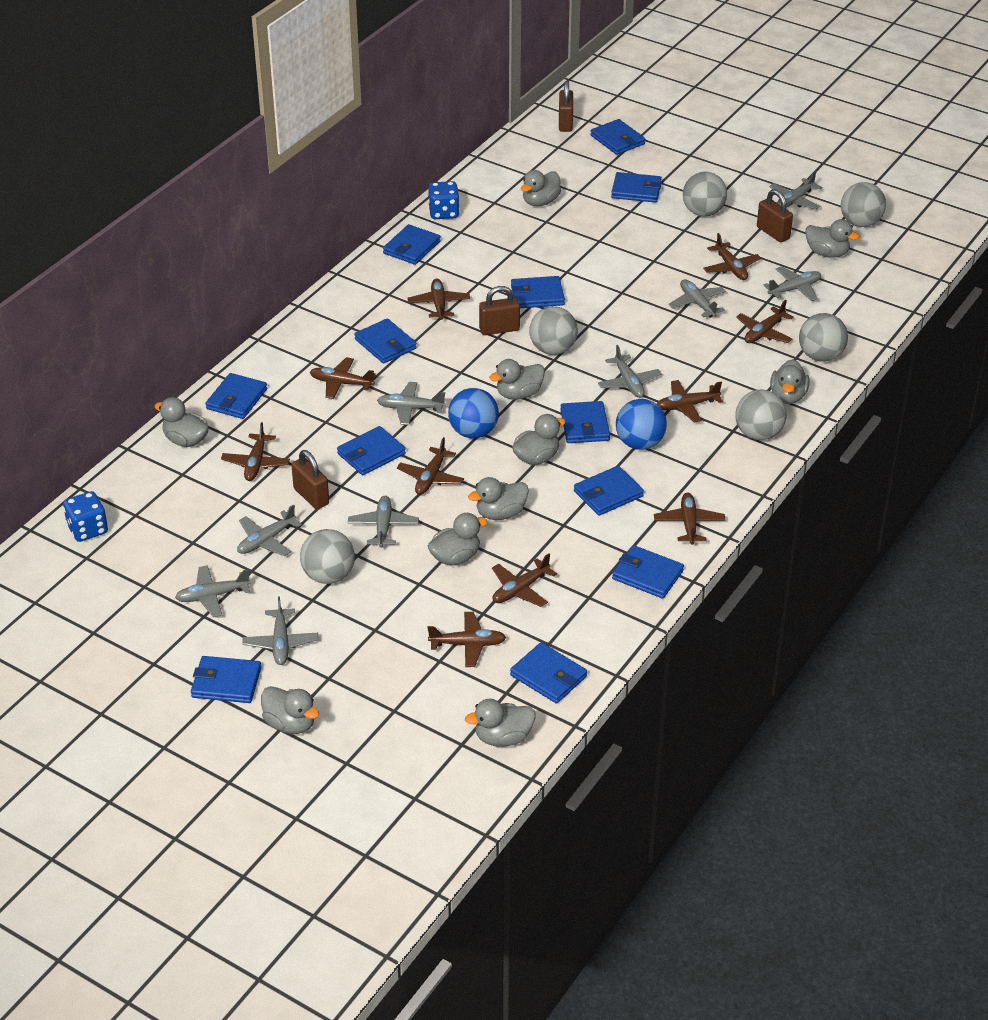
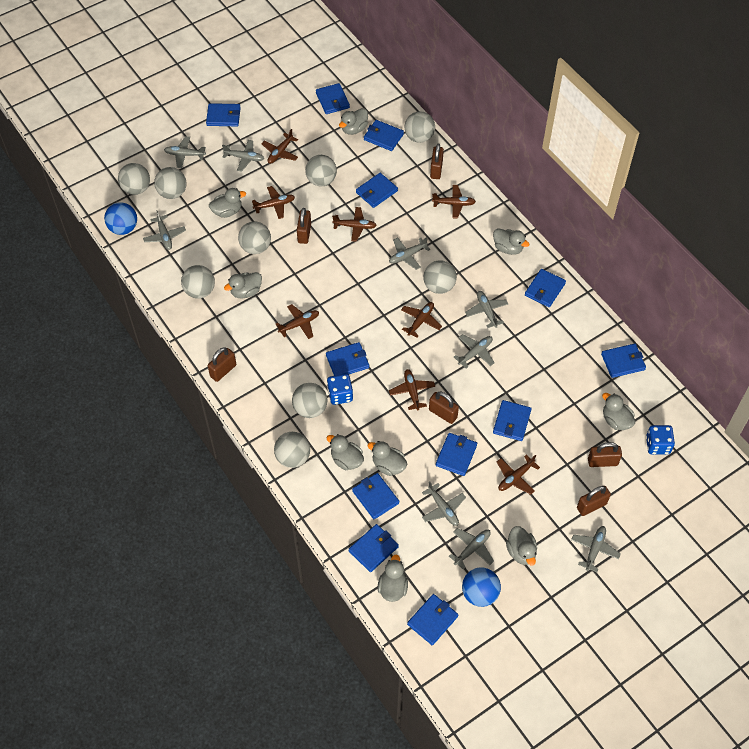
brown padlock: [291,450,329,510] [479,286,520,335] [559,81,573,132] [757,189,793,242] = 4 -> [208,347,236,382] [297,208,311,244] [429,391,459,424] [430,144,444,179] [577,486,611,516] [588,442,622,467] = 6
brown plane: [221,422,290,481] [310,357,376,399] [397,437,464,495] [407,278,470,320] [428,612,506,667] [492,553,557,607] [654,493,725,545] [657,380,723,423] [703,233,761,280] [736,300,794,343] = 10 -> [252,186,295,219] [261,129,298,164] [276,304,319,339] [332,207,377,242] [389,369,435,411] [401,302,442,338] [432,185,476,218] [497,455,540,495] = 8
grey ball: [300,529,355,584] [529,306,578,355] [683,172,727,217] [735,389,786,440] [799,313,848,362] [841,182,886,227] = 6 -> [118,163,150,195] [154,167,186,199] [181,265,215,298] [238,221,271,254] [274,432,310,468] [292,383,327,418] [305,155,337,186] [405,111,435,143] [423,260,457,294] = 9
grey duck: [154,397,209,447] [261,686,319,734] [428,513,487,566] [465,699,536,747] [468,477,529,520] [489,359,545,400] [512,414,566,465] [521,170,561,206] [770,359,810,404] [805,219,859,258] = 10 -> [209,188,246,218] [224,272,262,299] [327,434,364,470] [339,108,368,135] [368,441,407,476] [378,554,408,602] [493,228,530,255] [506,526,537,566] [602,393,635,430] = 9

